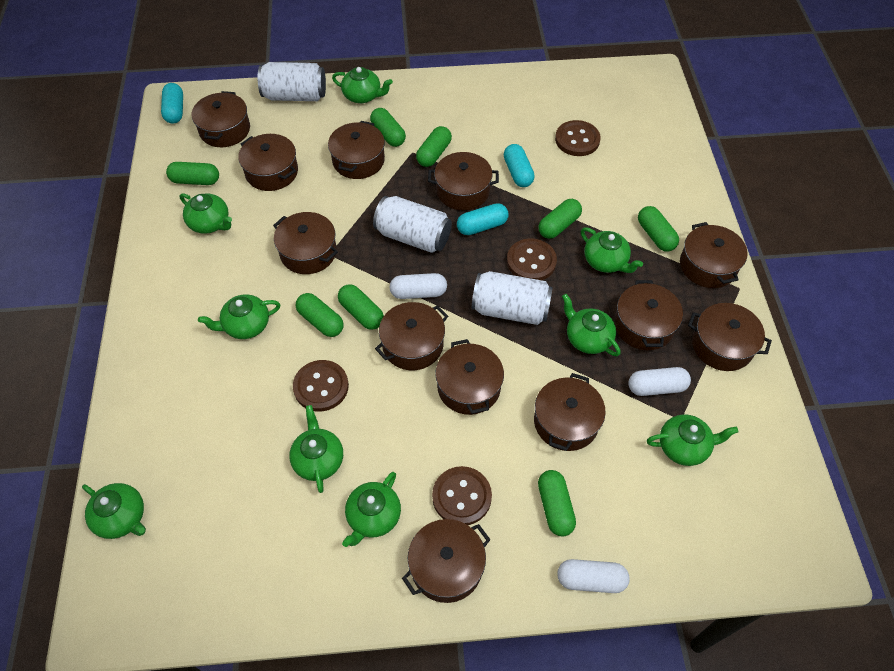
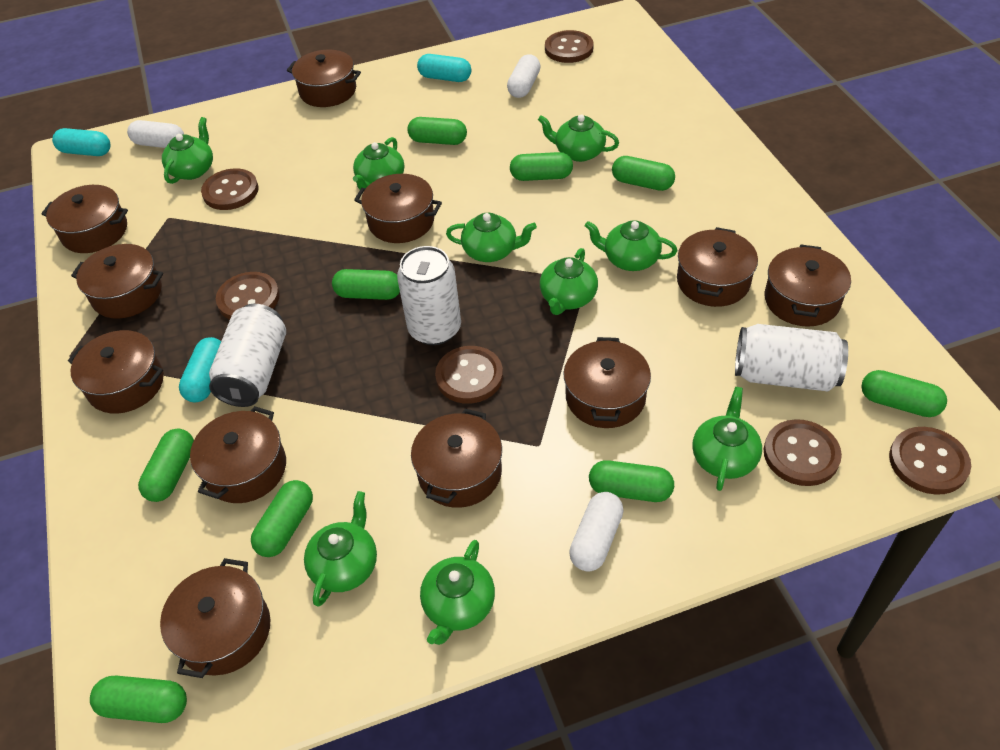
brown button: [293,360,349,412] [432,466,492,525] [507,238,557,280] [555,120,601,156] = 4 -> [201,168,259,210] [216,272,280,320] [435,346,503,404] [545,30,594,63] [764,419,842,486] [889,427,971,495] = 6
brown pot: [192,91,250,147] [238,134,298,191] [273,212,338,274] [328,121,385,179] [375,302,448,370] [402,519,491,603] [428,152,499,211] [435,339,504,415] [534,373,606,451] [614,280,683,350] [680,222,748,288] [688,303,772,371] = 12 -> [41,185,128,253] [68,330,164,414] [71,244,163,319] [160,558,271,678] [190,406,286,503] [287,50,361,107] [354,174,442,243] [411,409,502,508] [563,337,651,428] [677,227,758,307] [765,245,851,327] = 11
green capsule: [166,162,219,185] [296,293,344,337] [338,284,384,330] [370,108,406,147] [416,126,452,167] [538,470,576,537] [539,199,582,239] [638,206,679,251] = 8 -> [90,676,187,723] [138,428,194,502] [251,480,313,557] [332,269,400,300] [407,117,467,145] [510,152,573,181] [589,460,674,502] [612,156,675,191] [861,370,947,417] = 9

